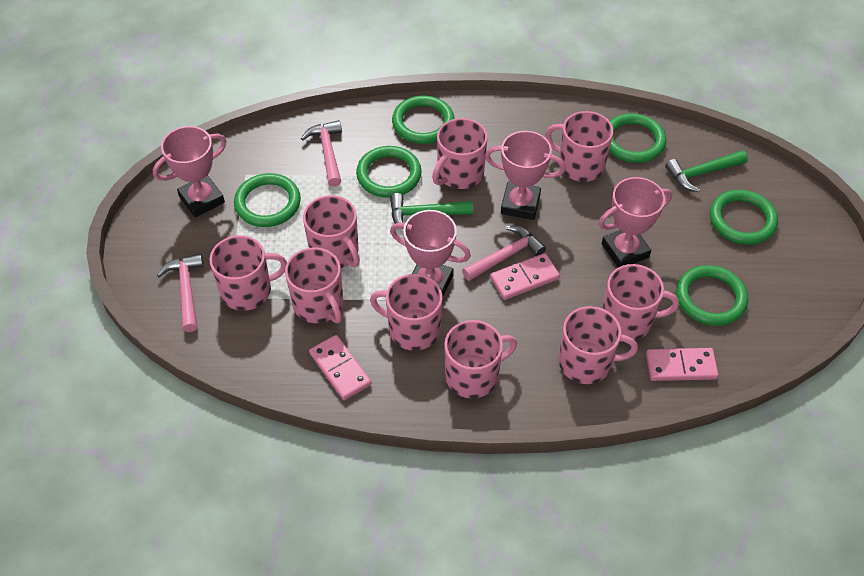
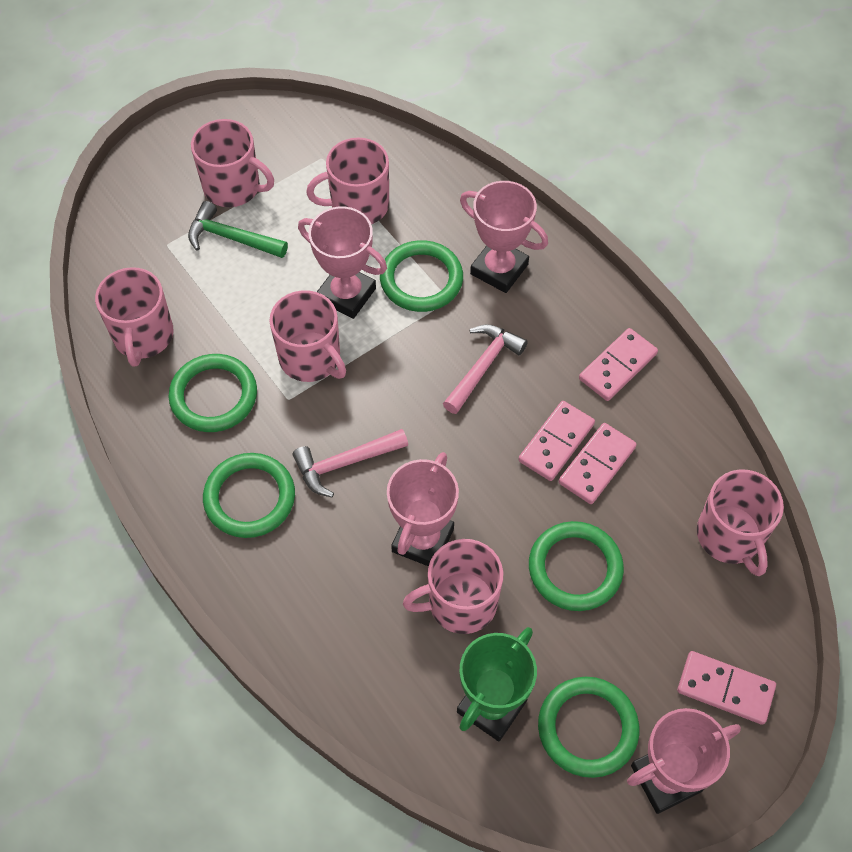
green hammer: [390,193,474,230] [665,150,748,192] = 2 -> [188,201,288,258] = 1
green ring: [234,173,301,227] [356,146,422,198] [392,96,455,144] [609,113,666,163] [676,265,748,326] [710,190,778,245] = 6 -> [169,354,257,432] [203,453,295,538] [380,240,463,312] [529,521,624,611] [538,677,639,778] = 5
green trophy: none = 0 -> [457,627,537,741] = 1
pink domino: [309,335,371,400] [490,253,560,300] [646,348,718,381] = 3 -> [518,401,595,481] [559,423,637,504] [579,328,658,401] [677,651,776,725] = 4
pink hammer: [157,253,204,332] [301,120,342,187] [462,226,546,281] = 3 -> [292,429,408,497] [443,324,528,414] = 2
pink mug: [209,235,287,311] [285,247,343,323] [303,195,360,268] [370,274,442,351] [432,118,488,189] [444,320,517,399] [545,111,613,182] [559,306,638,384] [602,264,679,340] = 9 -> [95,267,174,367] [191,119,274,207] [269,290,346,382] [306,137,389,224] [403,539,503,634] [697,469,784,576] = 6

